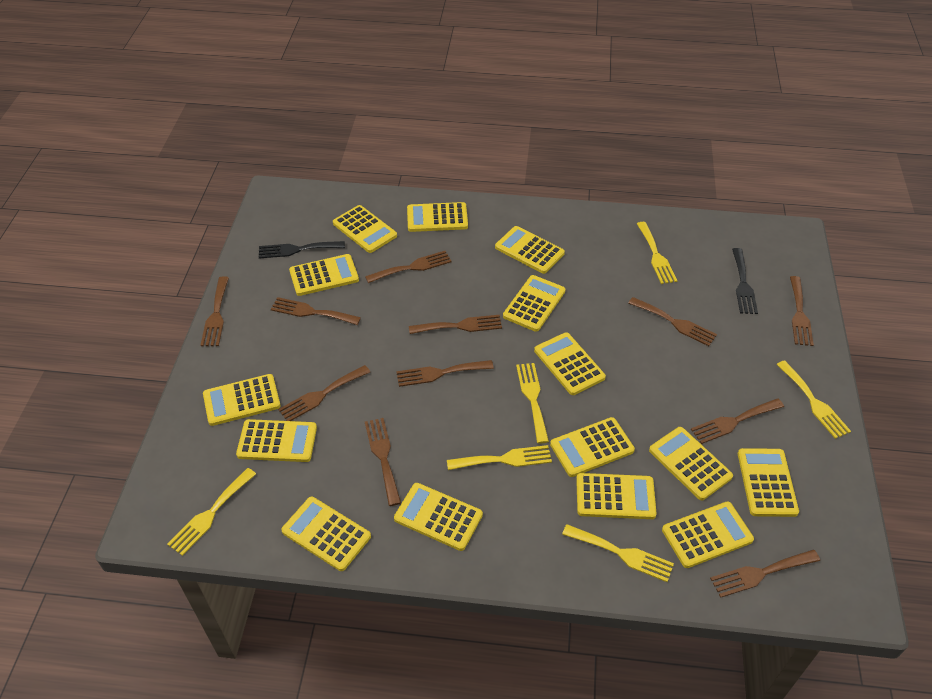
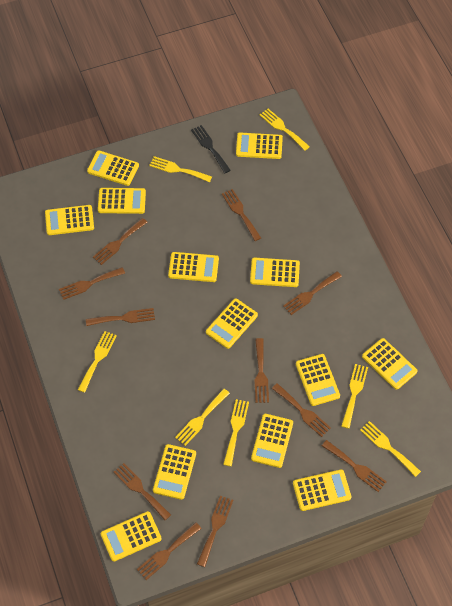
black fork: [259,241,345,258] [732,248,758,314] = 2 -> [191,125,231,173] = 1
yellow calculator: [203,374,281,426] [236,419,317,462] [281,497,371,571] [289,254,359,296] [333,205,397,253] [394,483,483,551] [407,202,468,232] [495,226,565,274] [503,275,565,332] [534,332,606,395] [550,417,635,477] [576,473,657,519] [649,427,733,500] [662,501,754,568] [738,448,799,517] = 15 -> [45,205,94,235] [87,151,139,186] [98,188,146,214] [101,511,162,562] [153,444,196,500] [168,252,219,282] [206,298,258,349] [236,133,283,159] [250,257,300,287] [251,414,293,468] [293,469,351,511] [296,354,340,406] [362,338,417,390] = 13
yellow fork: [167,468,256,556] [447,445,552,470] [516,363,549,443] [562,524,674,582] [637,222,677,284] [776,360,851,439] = 6 -> [78,331,117,393] [149,156,212,182] [175,389,230,446] [223,399,249,466] [260,109,310,151] [341,364,368,429] [360,421,421,477] = 7

